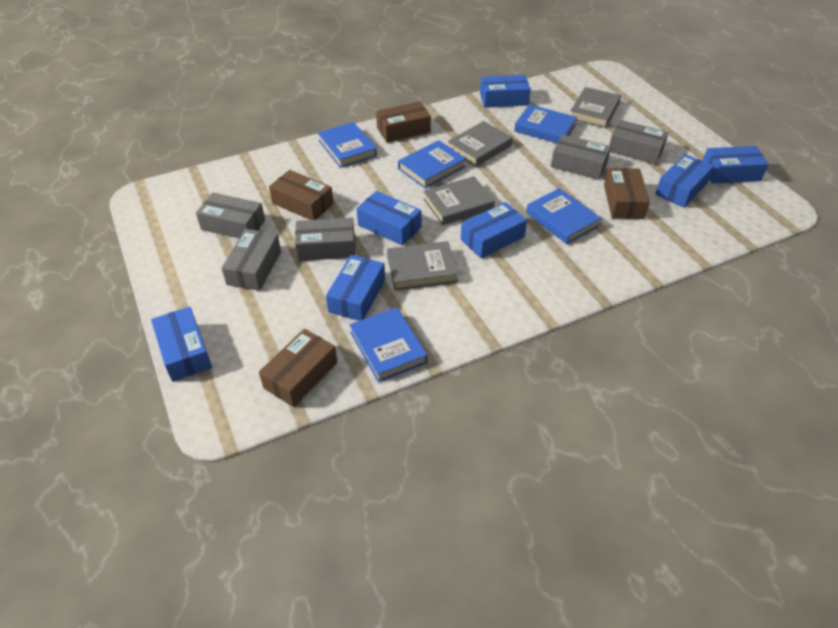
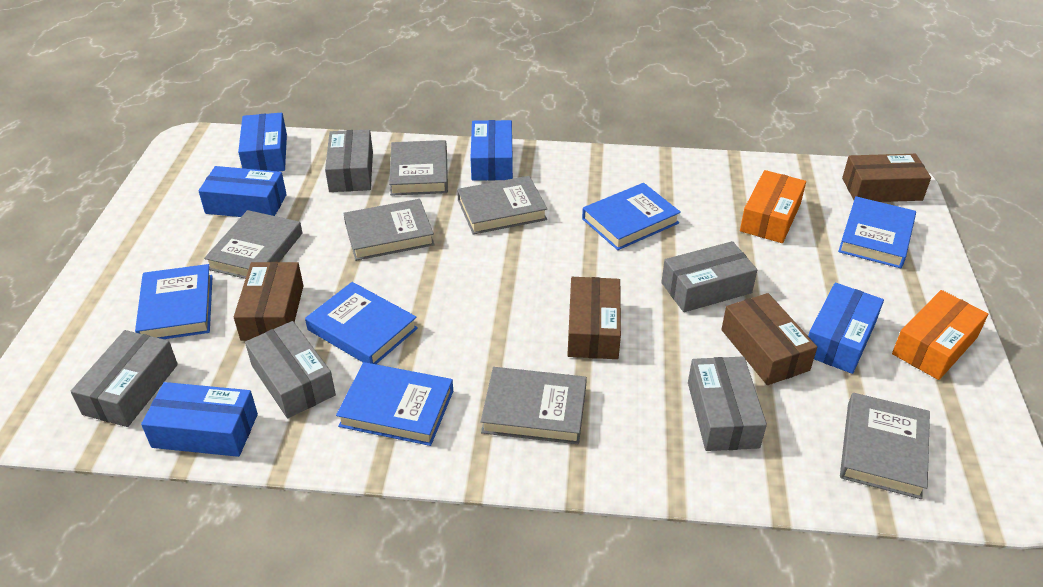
blue box: [151,307,212,382] [326,255,385,321] [357,191,421,246] [461,202,527,258] [480,75,531,108] [655,154,714,208] [703,146,769,184] = 7 -> [141,382,258,457] [199,166,287,217] [238,113,287,171] [470,120,513,181] [808,283,884,374] = 5
grey book: [387,241,458,291] [423,176,495,225] [447,121,513,167] [570,87,621,128] = 4 -> [204,210,302,279] [343,199,435,261] [389,140,448,196] [457,176,547,234] [481,367,587,444] [840,393,930,499] = 6
orange box: none = 0 -> [740,170,806,243] [892,290,988,380] = 2

